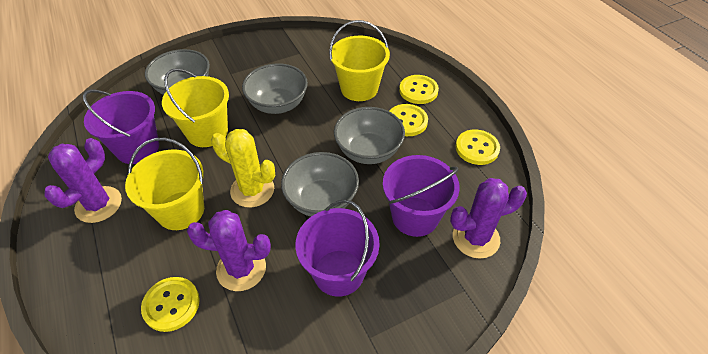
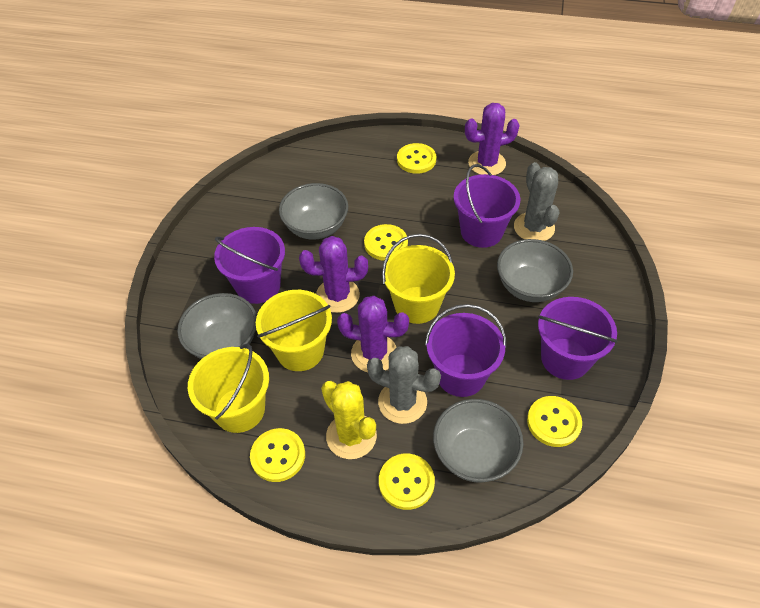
grey cactus: none = 0 -> [367,346,441,424] [514,162,559,241] = 2
purple bucket: [83,90,159,164] [295,200,380,297] [383,155,460,237] = 3 -> [214,227,285,304] [425,304,507,397] [453,164,520,248] [538,297,617,380] = 4
yellow button: [141,277,200,332] [389,104,428,136] [399,75,439,104] [455,129,500,165] = 4 -> [250,428,305,482] [364,224,408,261] [379,454,435,510] [397,143,436,174] [527,396,582,447] = 5

